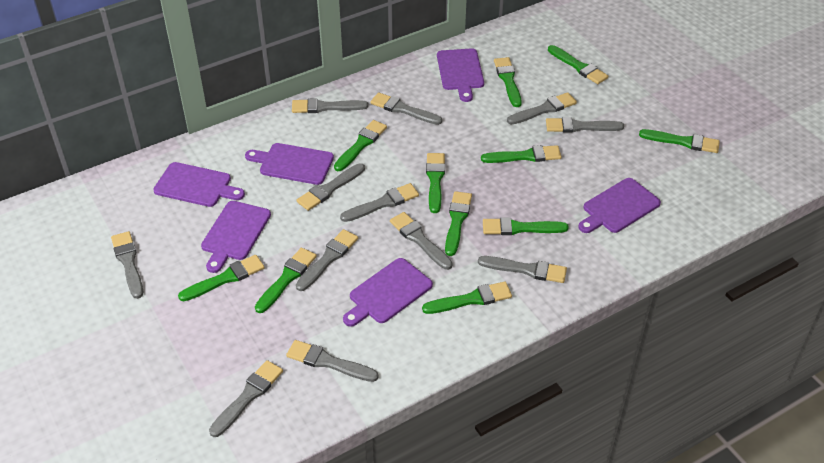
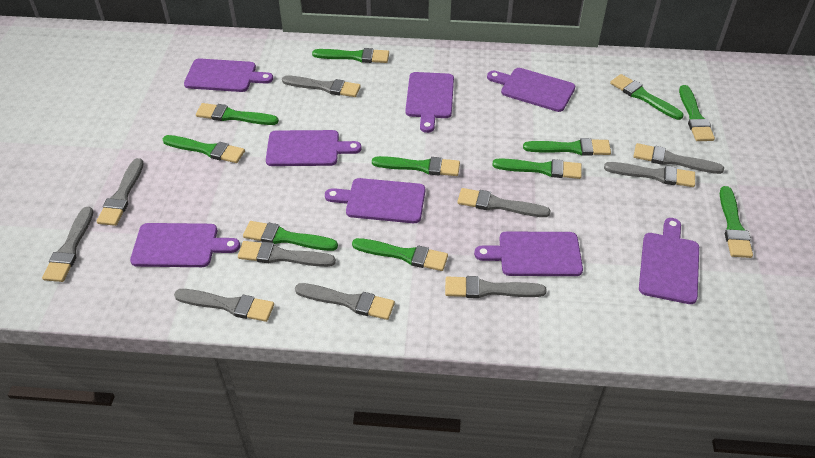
grey brush: [111,231,143,299] [209,360,283,437] [286,340,379,382] [292,98,368,113] [296,163,365,211] [296,229,358,291] [340,183,419,222] [371,93,442,125] [390,212,453,270] [478,256,567,283] [507,92,577,125] [546,117,624,133] = 12 -> [42,207,94,282] [97,158,144,226] [174,289,274,322] [238,241,336,267] [282,76,361,97] [295,283,395,320] [445,276,547,298] [457,188,551,217] [604,162,695,187] [634,143,724,174] = 10
purple cutting board: [153,162,245,207] [201,201,271,273] [245,143,334,185] [343,258,433,327] [437,48,484,102] [578,178,661,233] = 6 -> [130,223,240,267] [184,59,273,92] [266,130,362,166] [325,178,425,223] [405,72,454,133] [474,231,583,276] [487,68,575,112] [639,218,699,304] = 8

